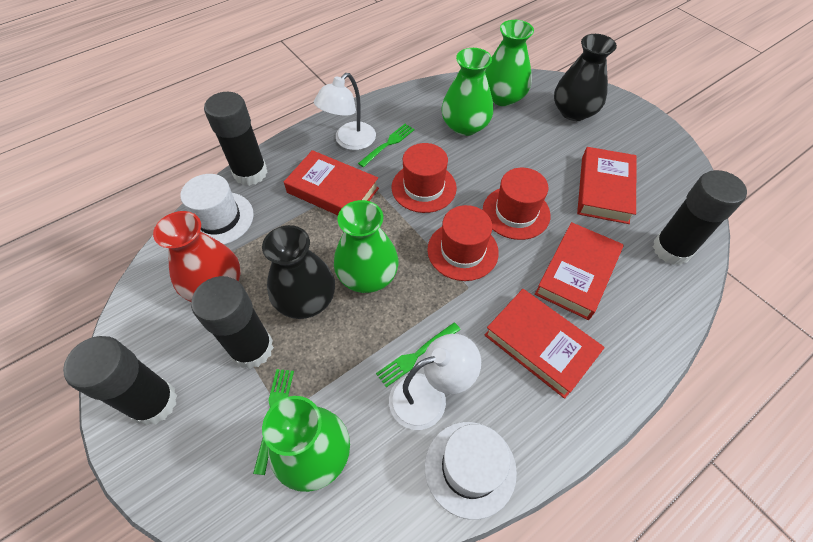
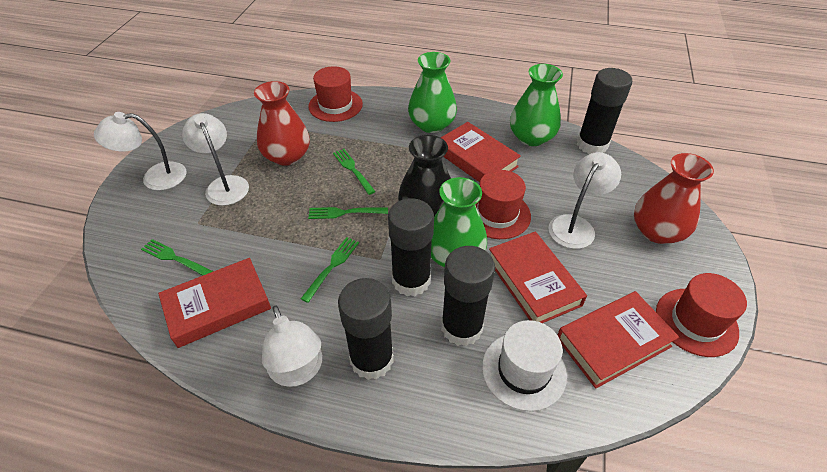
black vase: [262,225,335,319] [554,34,617,121] = 2 -> [398,135,451,216] = 1
green fork: [253,369,294,475] [358,124,415,167] [376,322,461,387] = 3 -> [141,239,213,276] [301,237,359,303] [308,207,388,219] [333,149,376,195] = 4
green vase: [262,396,350,492] [334,200,399,293] [441,48,493,136] [485,20,534,106] = 4 -> [408,52,457,133] [431,177,487,268] [510,64,563,146] = 3
red vase: [153,211,240,302] = 1 -> [254,81,310,166] [634,153,714,244] = 2
white hat: [180,174,254,245] [425,422,517,520] = 2 -> [482,320,567,411] = 1
white lamp: [314,73,376,150] [389,334,481,430] = 2 -> [94,112,186,190] [182,113,249,206] [262,305,322,387] [548,152,621,249] = 4

